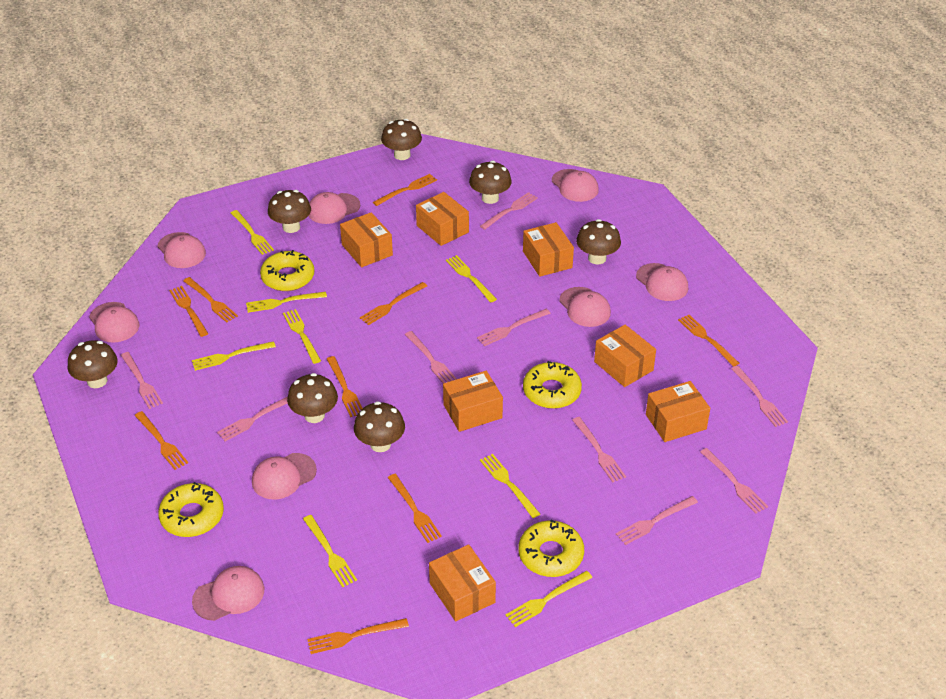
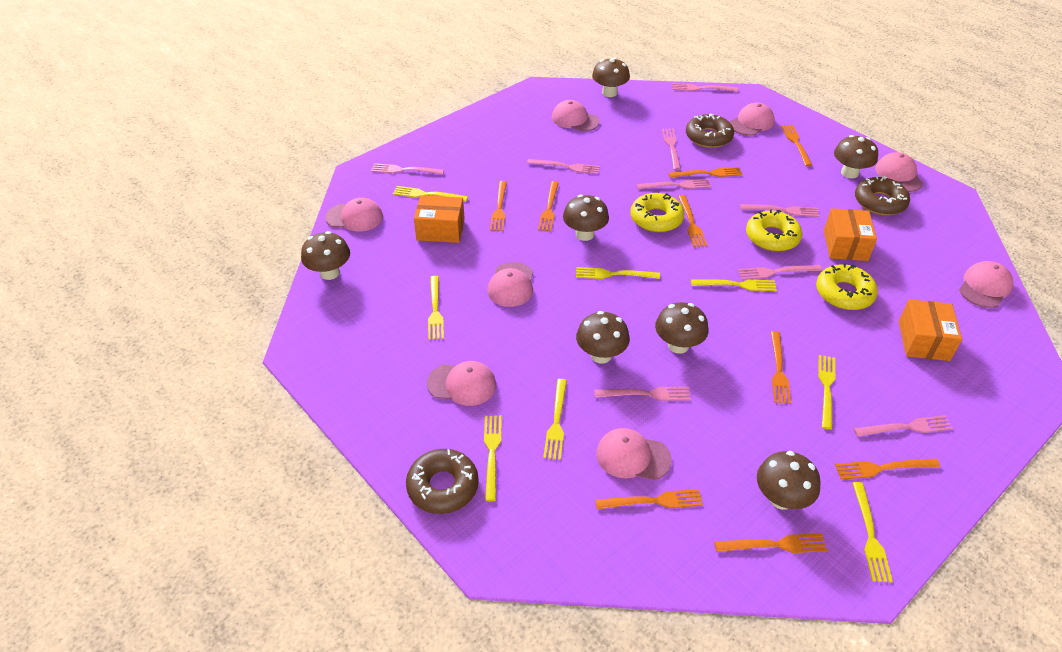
brown donut: none = 0 -> [406,449,479,514] [686,113,734,148] [855,176,910,215] = 3
orange box: [340,212,393,267] [416,192,469,246] [429,545,496,622] [443,371,503,432] [523,222,574,277] [594,325,656,387] [646,381,710,442] = 7 -> [414,195,465,243] [824,208,877,261] [899,299,962,361] = 3
yellow donut: [158,482,224,537] [260,250,314,291] [519,520,584,577] [523,361,582,409] = 4 -> [630,193,684,232] [746,209,803,252] [816,264,878,310] = 3

